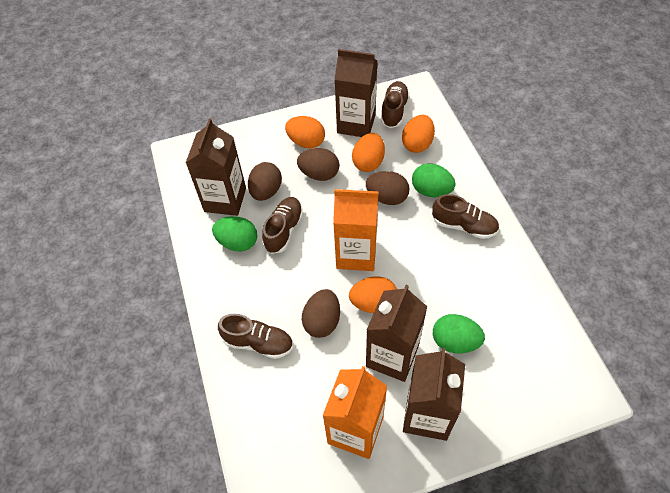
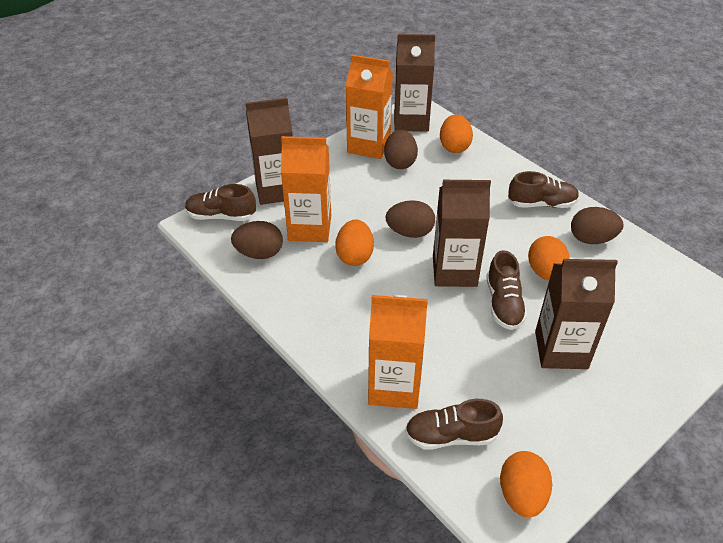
green egg: [212,216,257,251] [412,163,456,197] [433,314,485,353] = 3 -> none = 0
orange carton: [322,366,387,459] [333,187,379,271] = 2 -> [281,136,331,242] [346,55,393,159] [368,295,428,409] = 3

